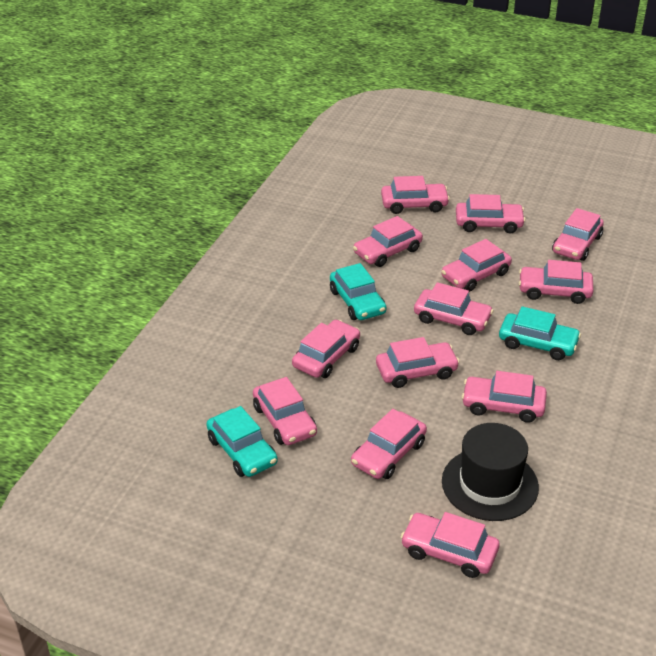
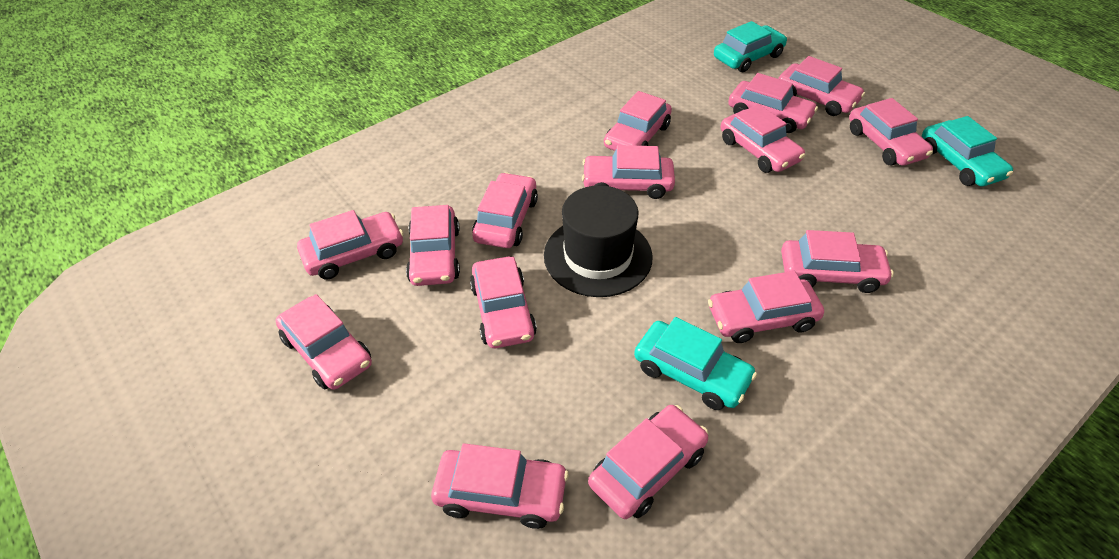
pink car: [253,377,317,445] [292,320,360,378] [351,409,427,479] [353,216,423,267] [376,337,460,388] [381,176,450,214] [401,512,500,578] [414,282,494,335] [441,239,512,292] [456,194,526,233] [462,371,547,423] [519,260,594,304] [552,208,604,261] = 13 -> [276,294,372,390] [297,210,404,280] [406,205,460,286] [431,443,569,529] [470,257,537,348] [472,172,538,248] [582,145,675,199] [588,405,708,519] [604,91,672,151] [708,271,824,343] [721,104,805,173] [728,73,818,133] [778,56,865,116] [781,230,894,293] [849,98,933,166] = 15

